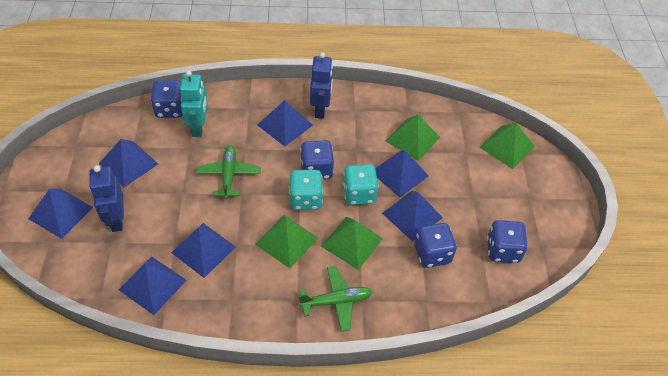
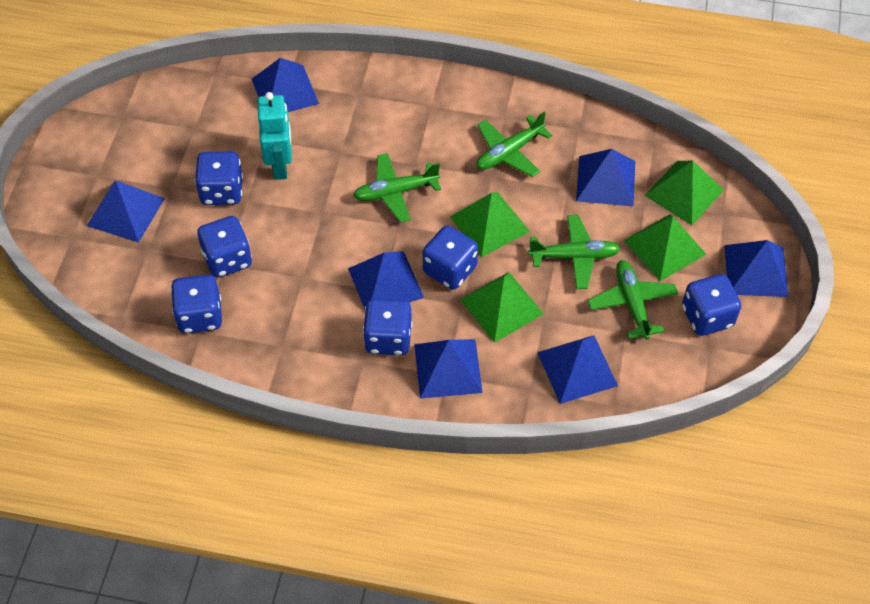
blue dice: [150,80,183,118] [300,140,334,180] [415,223,457,268] [487,220,528,263] = 4 -> [171,275,222,333] [195,151,243,205] [197,216,252,278] [363,298,412,355] [423,225,478,290] [682,274,741,336] = 6
blue robot: [89,165,124,232] [310,52,333,119] = 2 -> none = 0
green plane: [196,145,261,199] [299,266,372,332] = 2 -> [353,153,441,223] [477,111,552,177] [528,215,621,289] [588,260,678,340] = 4
turquoise dice: [289,170,323,210] [343,164,379,205] = 2 -> none = 0

